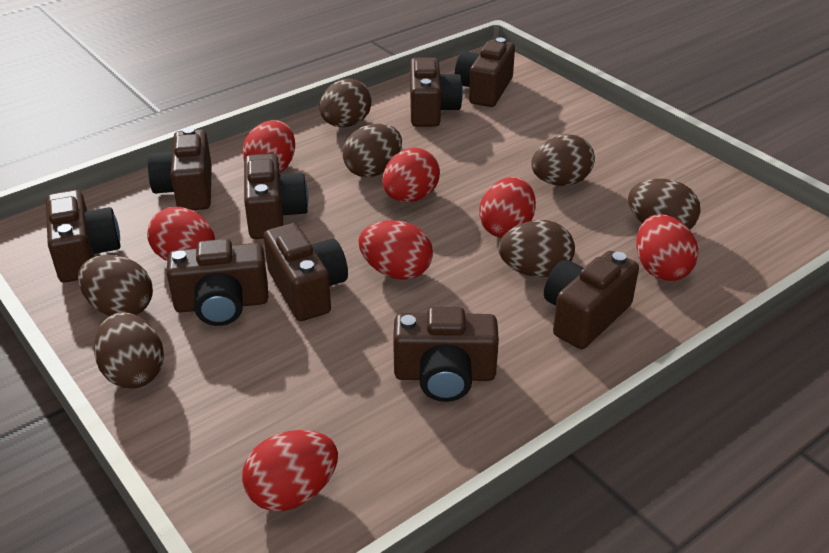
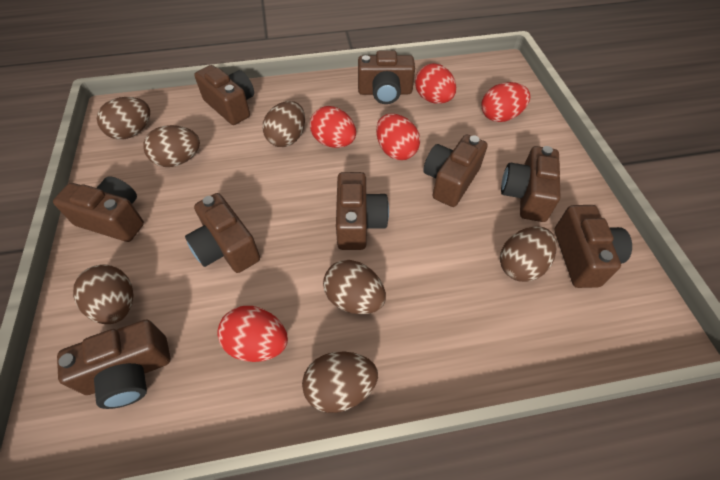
red egg: [147,207,215,261] [242,120,295,173] [242,430,338,511] [358,220,433,280] [382,148,440,202] [479,177,536,238] [636,214,698,281] = 7 -> [217,306,288,362] [310,106,356,148] [376,114,420,160] [415,63,456,104] [482,82,530,122] = 5

